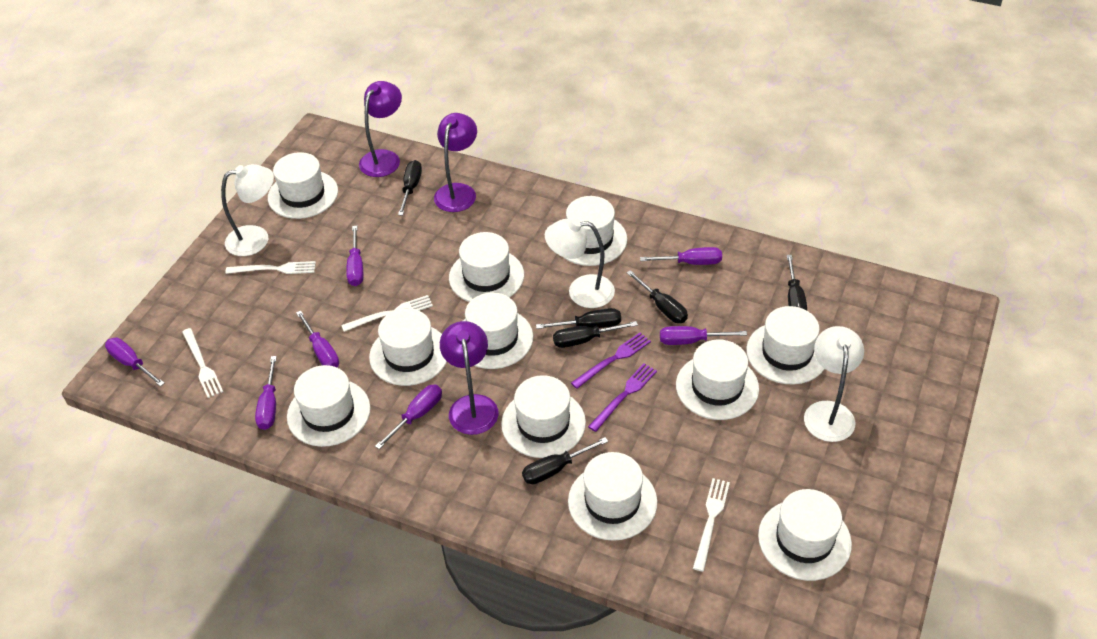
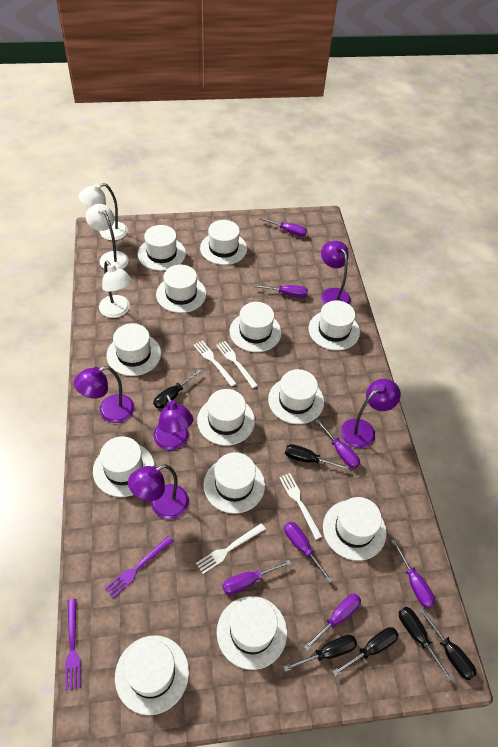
purple lamp: [359,81,402,177] [434,113,477,212] [440,321,498,435] = 3 -> [74,366,134,423] [128,464,189,519] [153,394,193,450] [321,241,351,305] [341,379,401,448] = 5
white hat: [268,152,338,219] [287,365,370,447] [369,308,447,386] [449,232,524,302] [463,292,533,369] [501,375,586,458] [563,196,627,266] [568,452,657,541] [676,340,759,420] [746,306,824,384] [758,489,852,581] = 11 -> [93,436,155,497] [107,323,161,376] [115,635,189,715] [138,225,186,271] [156,264,206,313] [197,389,255,446] [200,220,247,265] [203,452,265,514] [217,596,287,670] [229,302,282,352] [268,369,324,424] [308,300,360,351] [323,497,387,561] = 13

